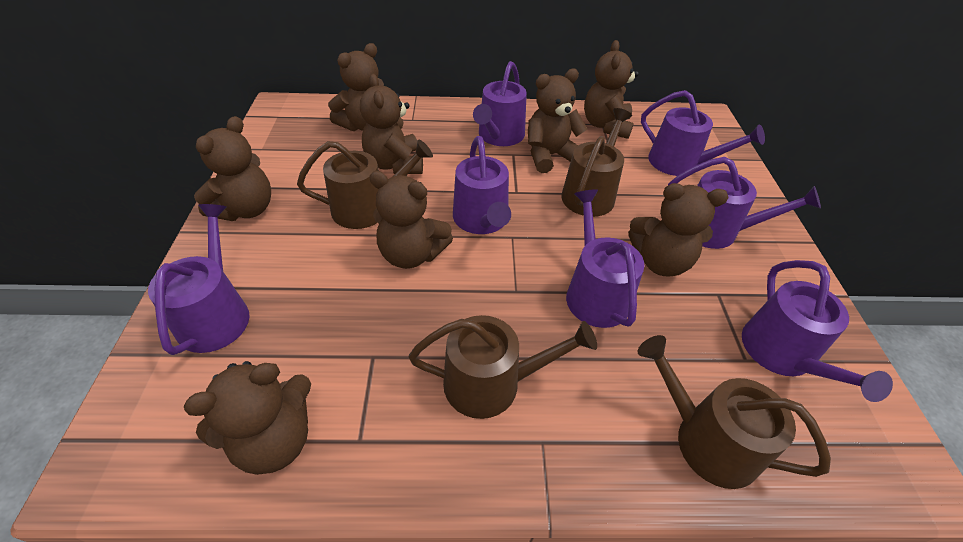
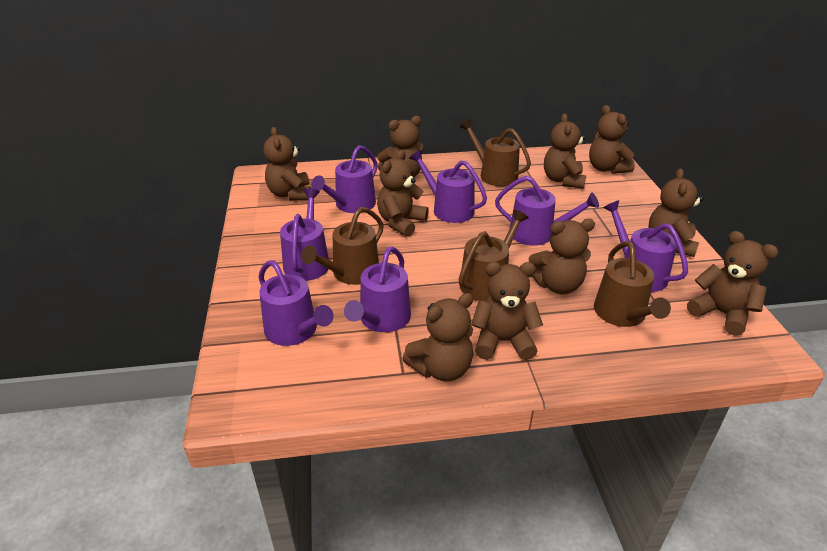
brown teddy bear: [184,361,311,475] [194,116,271,221] [328,43,384,131] [360,74,423,174] [369,171,453,269] [528,69,588,173] [584,40,639,139] [628,183,729,276] = 8 -> [264,127,311,200] [377,116,423,178] [377,150,429,237] [402,293,473,382] [471,262,543,360] [529,219,595,294] [544,114,586,189] [589,105,635,174] [648,169,704,257] [687,231,778,336] = 10

